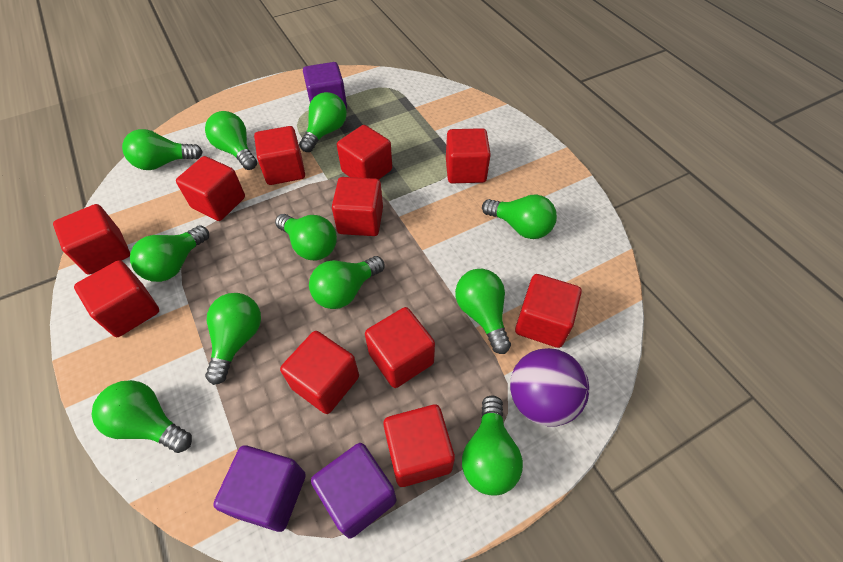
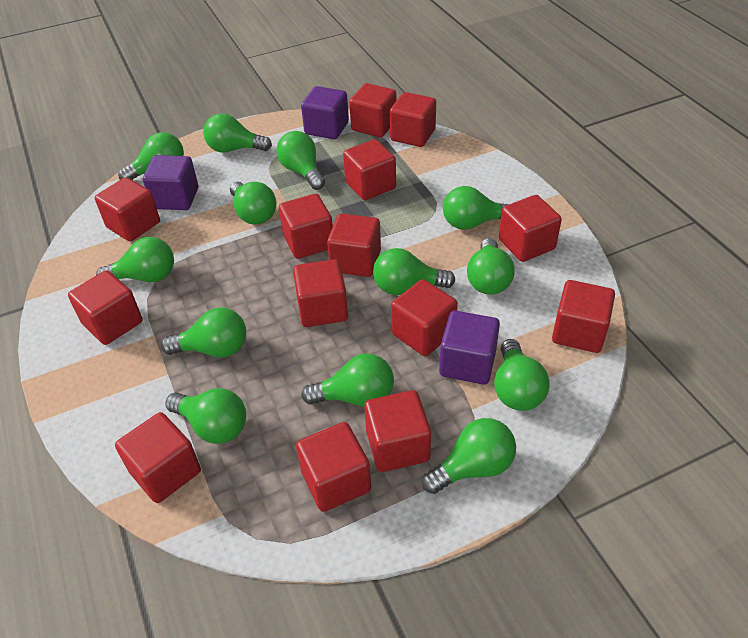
green light bulb: [92,380,192,453] [122,129,203,170] [130,225,209,282] [205,111,257,170] [205,293,261,385] [275,214,337,260] [299,92,347,152] [309,256,384,309] [455,269,511,354] [462,395,523,496] [482,194,557,239] = 11 -> [96,237,174,282] [118,132,184,180] [161,307,246,358] [165,388,246,444] [203,113,272,153] [230,182,277,224] [276,131,325,190] [301,353,394,407] [373,248,455,295] [422,418,516,494] [443,186,509,230] [467,238,515,295] [494,339,550,411] = 13
purple ball: [510,348,589,427] = 1 -> none = 0
red cube: [53,204,130,275] [74,260,159,337] [176,156,245,221] [254,126,305,185] [280,331,359,414] [332,177,383,236] [337,125,392,179] [365,307,435,388] [383,404,455,487] [446,128,491,183] [515,274,582,348] = 11 -> [68,270,143,345] [95,177,160,242] [115,412,201,503] [279,194,333,259] [293,259,348,327] [296,422,371,512] [327,214,381,277] [343,139,396,200] [349,83,397,137] [364,390,431,472] [390,92,436,147] [391,279,458,356] [499,195,562,262] [552,280,615,353] = 14

